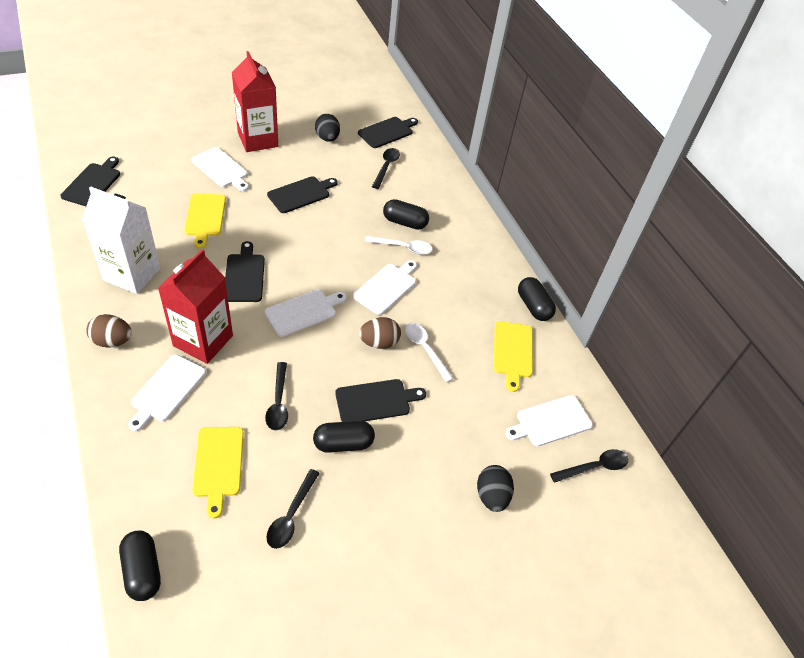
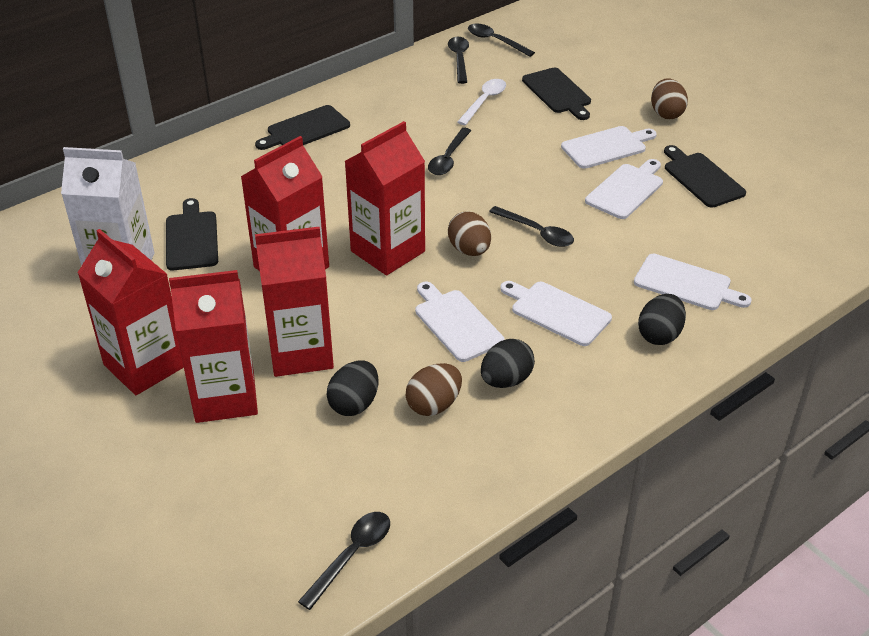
black capsule: [119,530,161,601] [313,421,375,453] [383,199,429,230] [518,277,556,321] = 4 -> none = 0
black cutting board: [60,156,120,206] [225,241,265,302] [267,176,338,213] [335,379,426,422] [358,117,418,148] = 5 -> [166,198,218,270] [255,105,350,150] [522,68,591,120] [664,145,746,208] = 4
black egg: [315,114,340,142] [477,465,514,512] = 2 -> [327,361,378,416] [481,339,535,388] [638,294,686,345] = 3
black spoon: [265,362,288,430] [266,469,320,549] [372,148,400,189] [550,449,628,483] = 4 -> [298,512,390,610] [428,128,471,175] [448,37,469,84] [468,24,535,57] [489,206,574,247] = 5
brown egg: [86,314,132,348] [359,317,401,349] = 2 -> [406,363,462,416] [448,211,491,256] [651,78,688,119] = 3
red carton: [158,249,233,364] [232,51,278,152] = 2 -> [77,229,184,395] [169,270,258,423] [241,136,329,271] [255,227,334,377] [345,121,425,275] = 5
white spoon: [365,236,433,255] [405,323,454,383] = 2 -> [457,79,506,125] = 1
yellow cutting board: [184,193,226,249] [192,427,244,519] [493,321,533,392] = 3 -> none = 0

